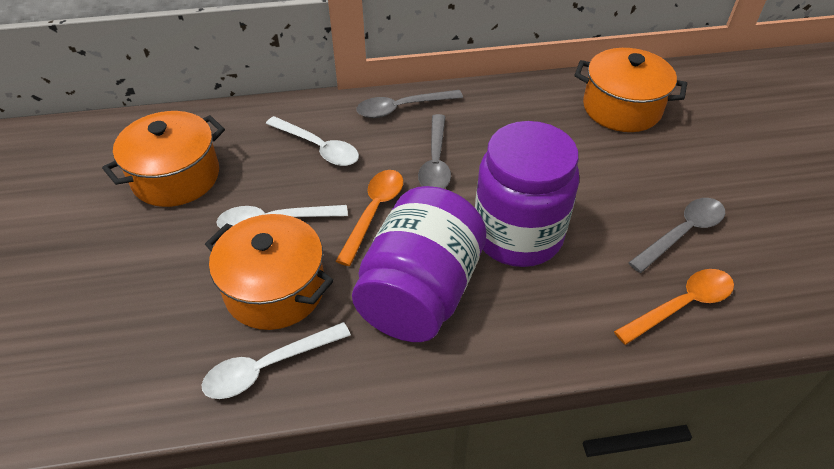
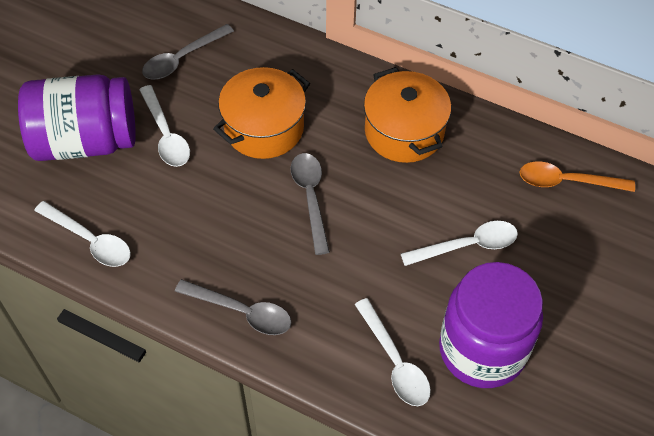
orange pot: [102,111,225,207] [205,214,334,330] [575,48,687,132] = 3 -> [213,67,310,159] [364,67,451,163] = 2
orange spoon: [336,170,403,266] [614,269,734,345] = 2 -> [520,162,635,192] = 1
white spoon: [202,322,351,399] [217,205,348,229] [266,116,359,166] = 3 -> [34,201,131,267] [139,85,190,167] [355,298,431,406] [401,221,518,266] = 4

